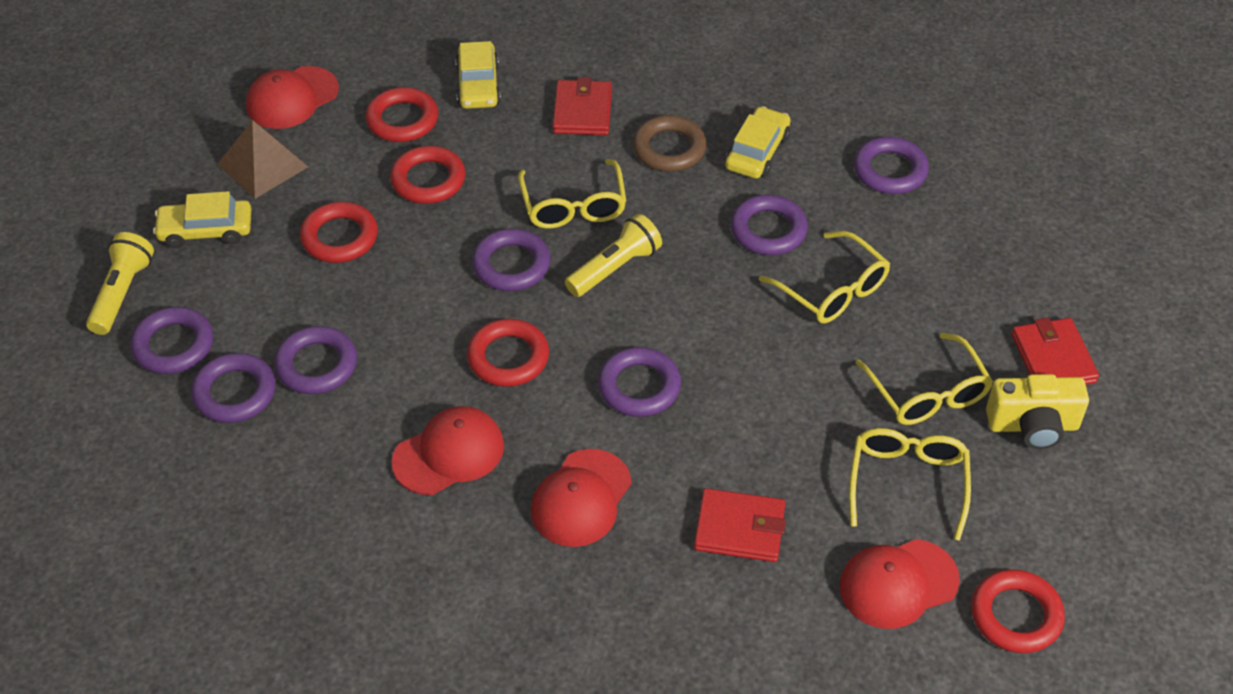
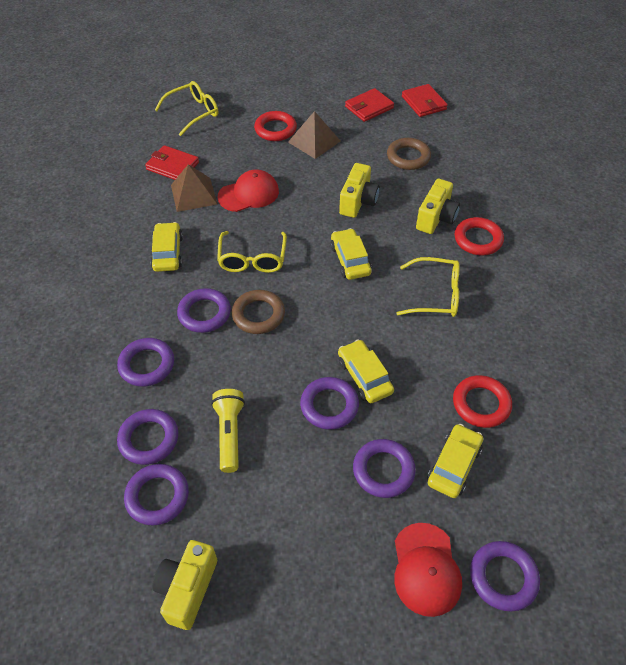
brown pyramid: [217,120,308,199] = 1 -> [171,164,217,212] [288,111,341,159] = 2
brown ring: [633,115,707,172] = 1 -> [232,290,285,334] [387,138,431,170] = 2
red cap: [246,66,339,129] [391,406,504,495] [531,449,632,547] [839,539,960,629] = 4 -> [218,169,279,212] [394,523,462,617] = 2
red ring: [300,202,378,263] [365,87,439,142] [390,146,466,204] [467,319,549,387] [971,569,1065,653] = 5 -> [254,111,297,141] [453,375,512,428] [455,217,504,255] = 3
yellow camera: [986,374,1089,449] = 1 -> [153,540,217,630] [339,163,380,218] [416,178,460,234] = 3
yellow car: [153,191,251,248] [455,41,501,109] [725,106,791,179] = 3 -> [150,222,183,272] [330,228,372,280] [338,340,394,403] [427,424,483,498] = 4
yellow flashlight: [86,232,154,335] [565,214,662,297] = 2 -> [211,389,245,473] = 1
yellow glasses: [518,159,626,229] [759,231,890,323] [849,428,971,541] [856,333,993,425] = 4 -> [155,81,218,136] [217,231,287,273] [396,257,460,317] = 3

